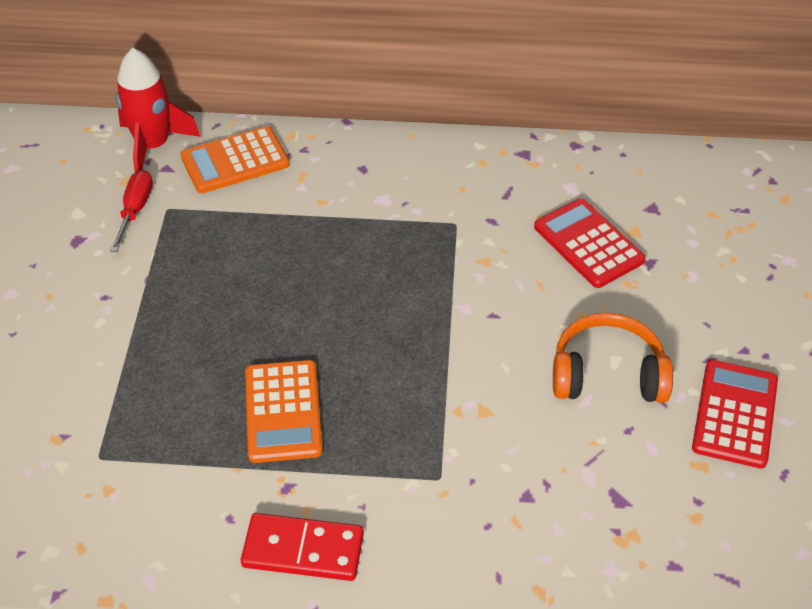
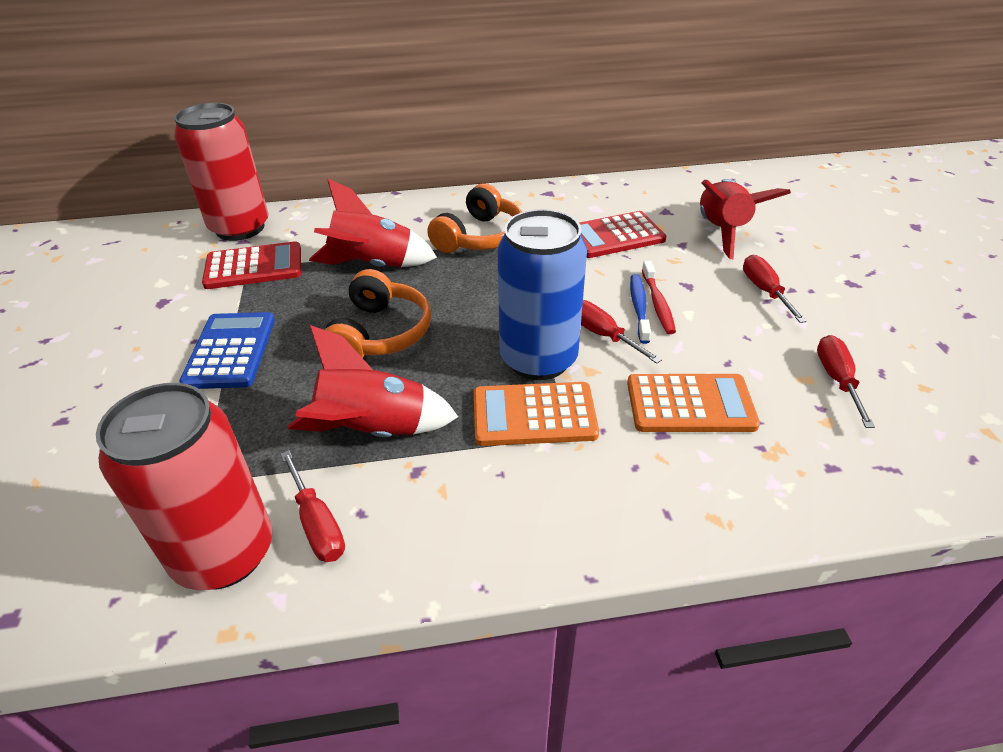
blue calculator: none = 0 -> [179,312,275,389] = 1
blue can: none = 0 -> [497,209,587,380] = 1
blue toothbrush: none = 0 -> [630,274,651,344] = 1
orange headphones: [553,313,673,403] = 1 -> [325,269,431,358] [427,183,522,253] = 2
red can: none = 0 -> [96,383,272,590] [174,103,269,241] = 2
red domino: [241,513,364,581] = 1 -> none = 0
red rocket: [116,48,201,173] = 1 -> [288,325,458,437] [309,179,437,267] [700,179,791,259] = 3
red screwdriver: [110,170,153,252] = 1 -> [280,450,345,562] [581,300,662,364] [743,255,807,323] [817,335,875,428] = 4
red toothbrush: none = 0 -> [642,261,676,334] = 1

